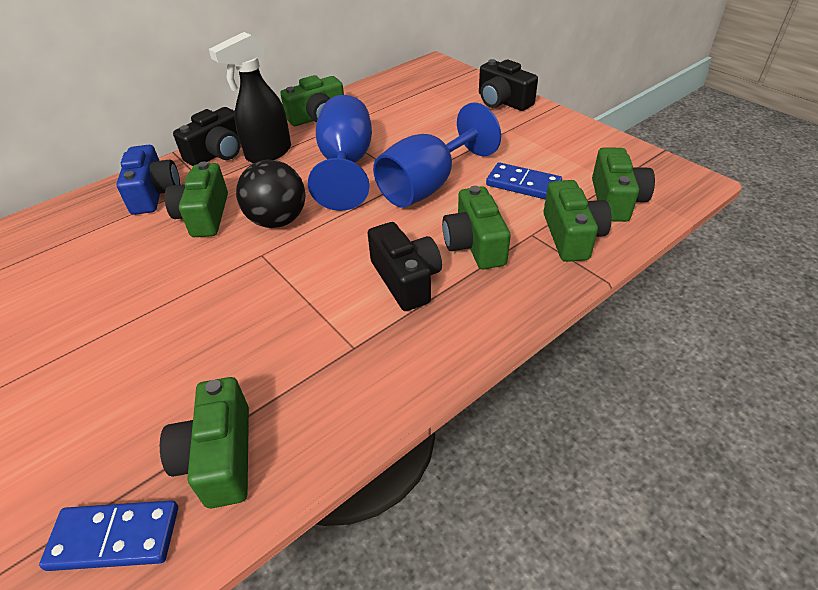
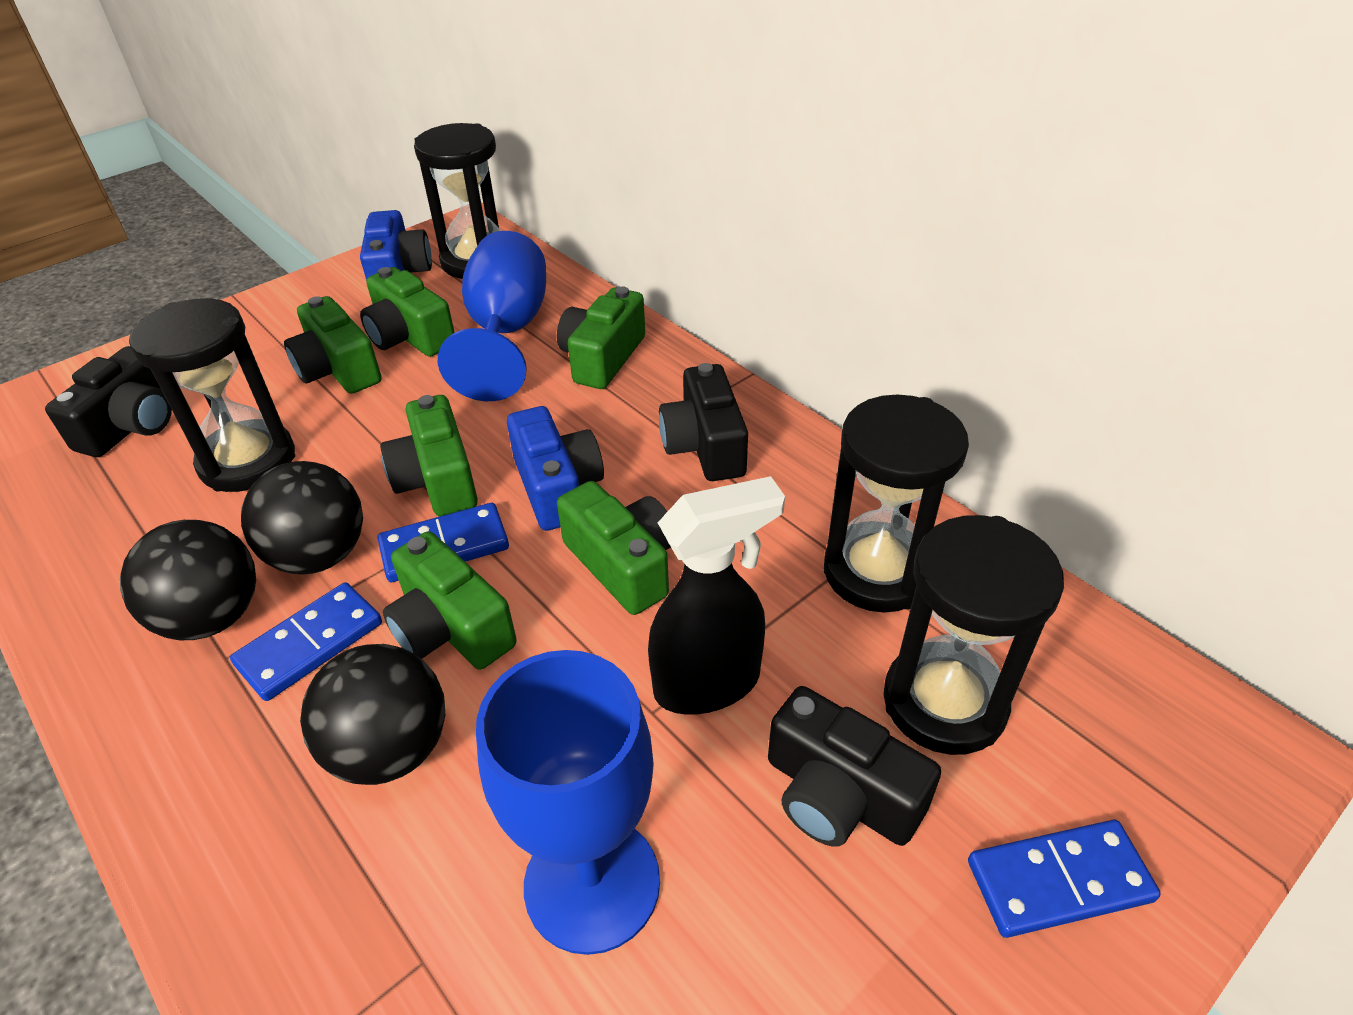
black ball: [236,160,305,228] = 1 -> [120,520,256,640] [241,461,363,575] [300,644,445,785] = 3
black hourglass: none = 0 -> [129,298,295,492] [414,123,499,279] [824,395,969,612] [883,515,1064,755] = 4
blue camera: [116,145,180,215] = 1 -> [360,210,432,280] [507,406,604,531] = 2
blue domino: [39,500,178,571] [486,162,562,200] = 2 -> [230,582,382,701] [377,503,509,582] [968,820,1161,938] = 3

